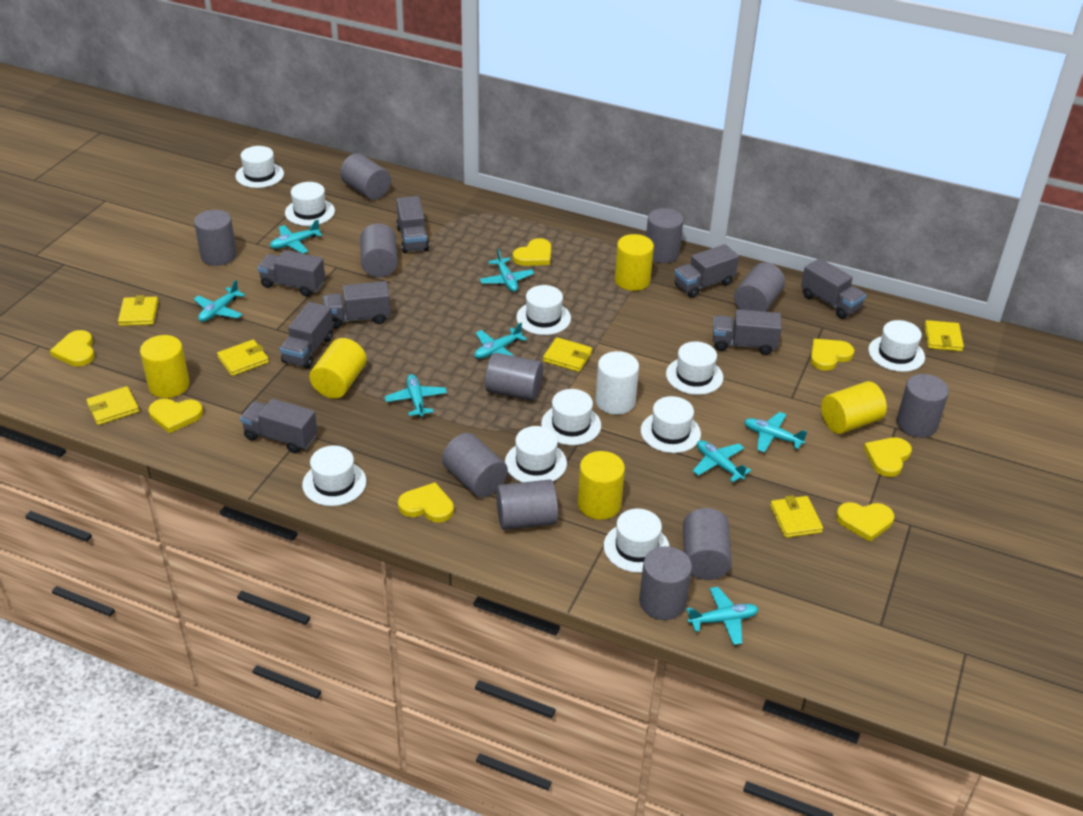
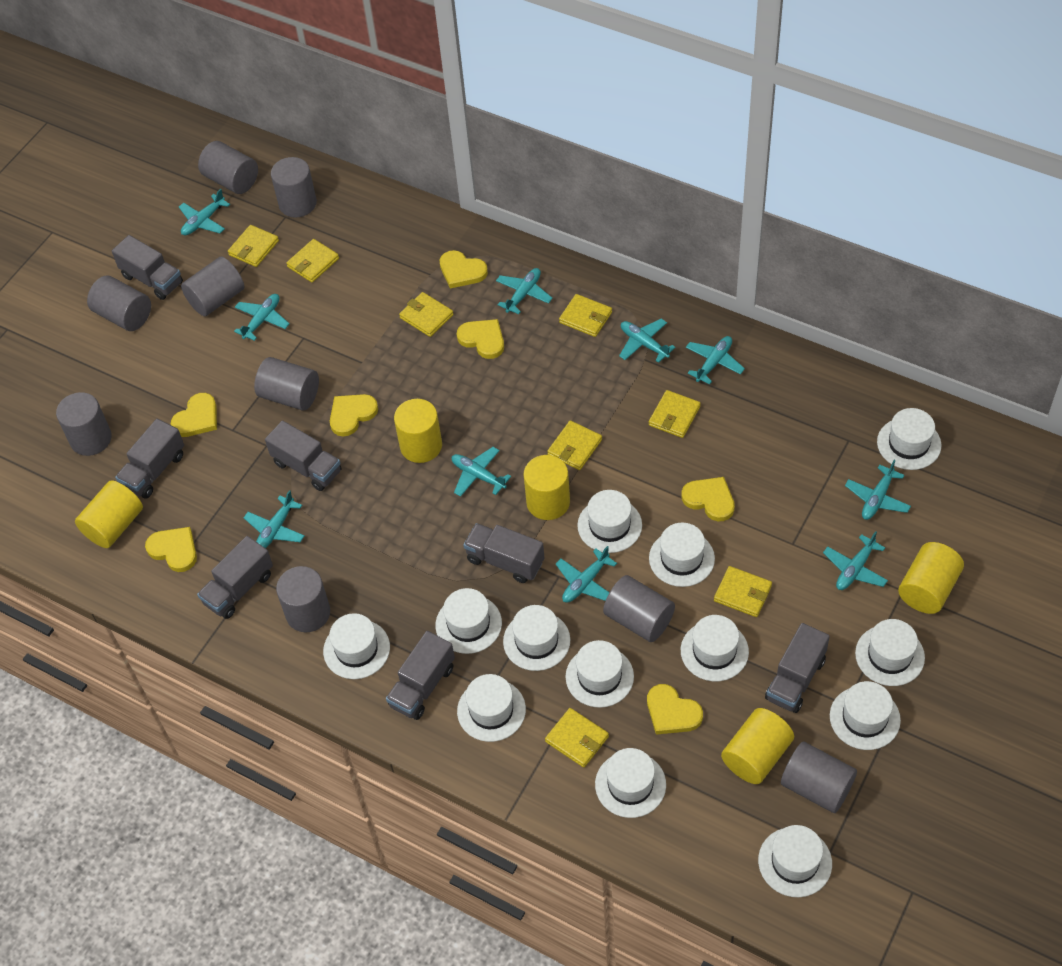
grey cylinder: [194,210,237,266] [340,153,391,200] [360,223,398,277] [442,433,508,498] [485,353,543,401] [496,479,558,530] [639,546,692,620] [646,208,684,263] [683,508,732,580] [734,263,785,312] [896,374,949,438] = 11 -> [56,392,112,456] [87,275,151,331] [181,257,244,316] [198,141,258,194] [254,357,319,410] [271,157,317,218] [276,566,330,632] [603,575,675,642] [781,742,857,813] = 9
grey truck: [240,399,317,454] [257,250,325,296] [280,302,333,369] [323,281,391,329] [396,196,429,253] [675,244,739,298] [713,309,782,355] [801,258,866,319] = 8 -> [112,235,183,300] [115,419,184,498] [197,536,273,619] [265,421,341,491] [386,631,455,720] [463,523,544,583] [765,623,830,713] = 7
turquoise plane: [194,280,245,322] [270,220,322,254] [385,374,447,417] [474,322,527,359] [480,249,534,292] [686,587,759,645] [693,440,751,482] [744,412,807,453] = 8 -> [179,189,230,235] [234,294,290,341] [244,490,305,548] [452,447,511,497] [496,268,553,314] [556,546,617,603] [619,318,676,363] [686,336,745,384] [823,531,888,590] [845,460,911,520] = 10
white cylinder: [596,351,639,415] = 1 -> none = 0
white hat: [235,146,284,188] [285,182,335,226] [302,445,366,506] [505,426,567,482] [516,285,571,335] [541,389,601,445] [604,508,670,573] [641,396,701,453] [666,341,723,395] [868,320,925,372] = 10 -> [323,613,390,679] [435,588,502,654] [457,674,526,742] [503,605,570,671] [566,640,634,708] [577,490,642,553] [595,748,666,818] [649,523,715,587] [681,615,749,681] [758,825,832,897] [830,681,901,750] [855,619,925,686] [877,408,941,470] = 13
yellow wallet: [86,386,139,425] [118,295,158,326] [217,339,269,376] [543,337,592,372] [770,495,823,538] [924,320,964,351] = 6 -> [228,225,279,267] [286,239,339,283] [399,292,454,337] [545,708,609,767] [547,420,602,470] [559,294,612,337] [649,390,701,438] [714,566,772,617] = 8

